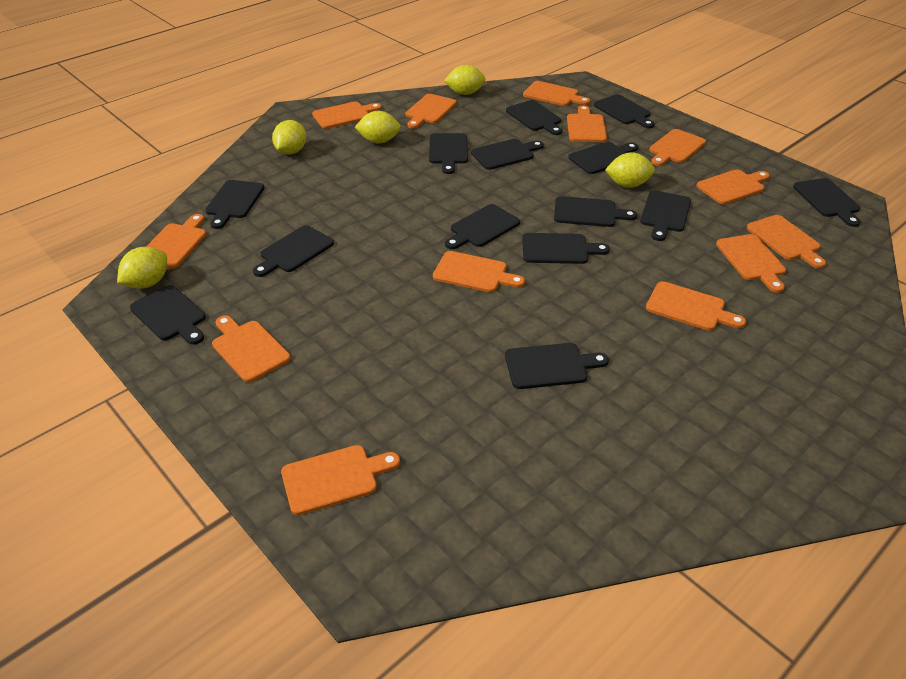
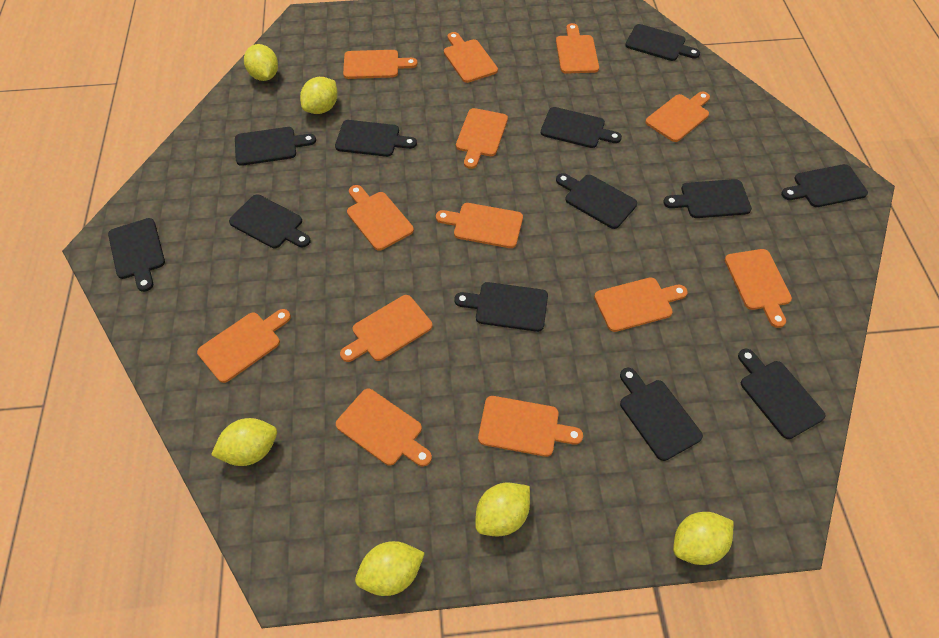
black cutting board: [130,285,206,345] [205,180,264,229] [253,225,334,277] [429,133,468,174] [445,204,520,249] [471,139,544,170] [505,343,609,389] [506,100,562,135] [522,233,610,264] [554,196,637,227] [568,142,638,174] [594,94,655,128] [640,191,691,241] [793,178,861,227] = 14 -> [108,218,165,292] [229,194,311,248] [235,127,316,166] [335,120,417,157] [454,282,548,332] [541,107,622,148] [556,173,637,229] [620,368,703,461] [625,24,700,61] [663,179,752,218] [738,349,825,439] [781,164,868,207] = 12
yellow lemon: [117,247,167,289] [272,120,306,155] [355,111,401,144] [444,65,485,95] [605,152,655,188] = 5 -> [211,418,277,466] [244,44,278,81] [300,77,338,114] [355,541,425,596] [475,482,530,536] [673,512,734,565] = 6

